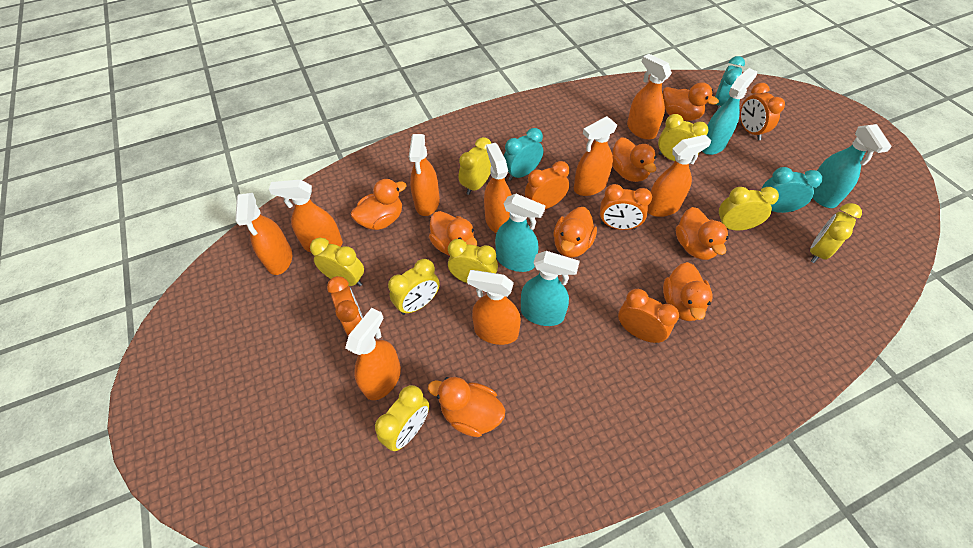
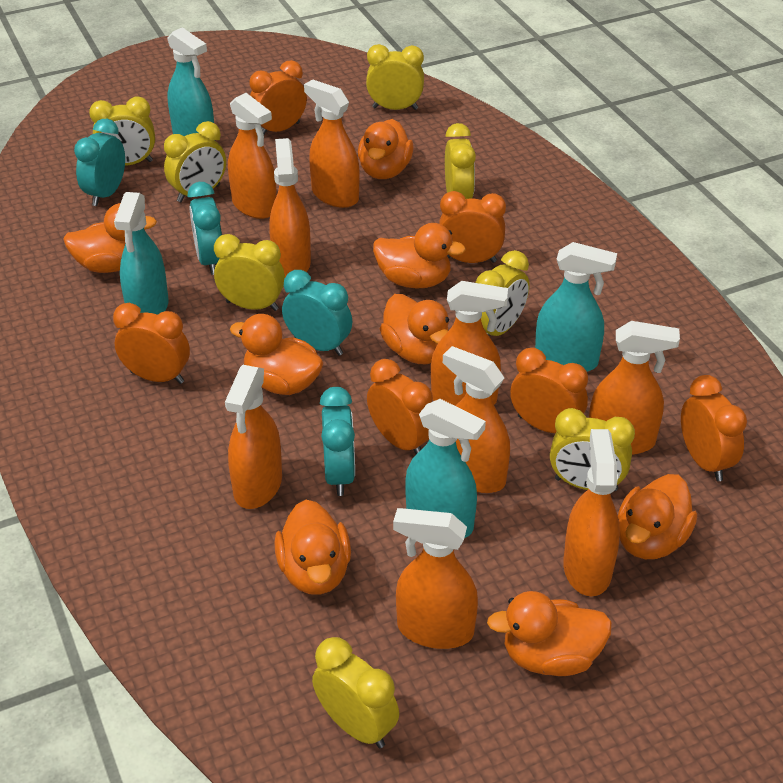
orange clock: [327,276,363,336] [525,161,570,209] [600,184,652,230] [618,289,679,343] [740,83,785,140] = 5 -> [113,303,190,384] [249,60,307,135] [367,359,433,454] [439,191,506,263] [510,348,588,433] [681,375,747,481] = 6
turquoise clock: [504,128,543,181] [715,56,745,110] [761,167,822,213] = 3 -> [74,119,125,206] [188,182,222,275] [282,270,352,356] [320,387,355,496] = 4

